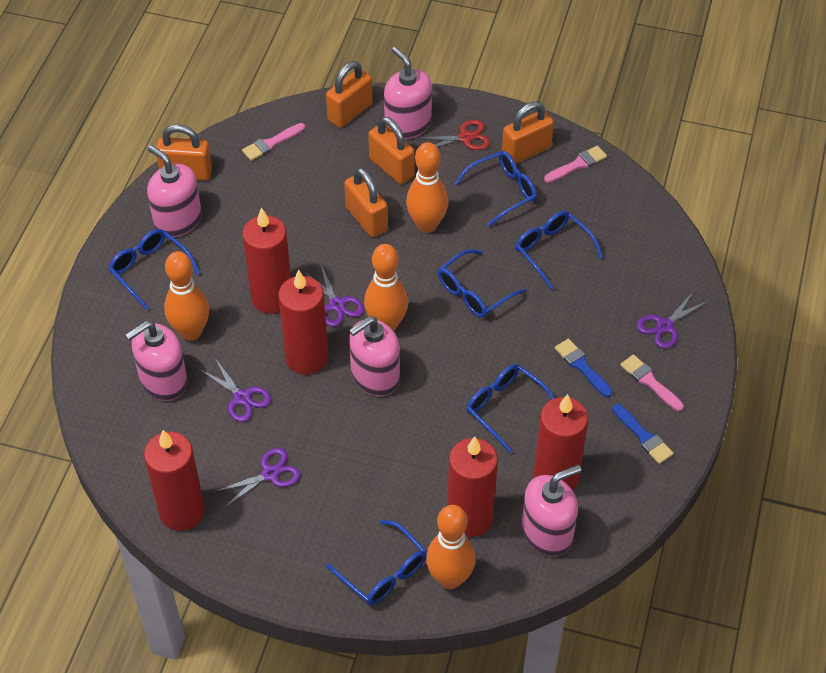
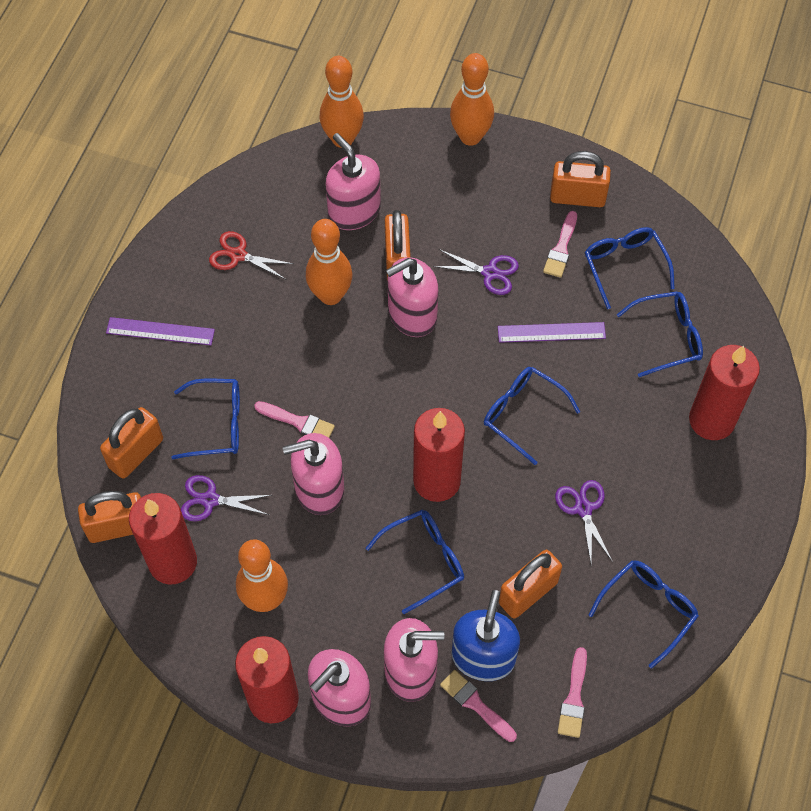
blue brush: [555,339,613,397] [612,403,674,464] = 2 -> none = 0
blue soap dispenser: none = 0 -> [451,590,520,681] = 1
pink brush: [242,123,305,161] [544,146,607,183] [620,354,684,411] = 3 -> [254,401,335,438] [440,670,517,742] [543,211,577,278] [558,647,587,738] = 4
purple ruler: none = 0 -> [106,317,215,345] [498,322,606,343] = 2
purple scissors: [199,358,271,422] [214,448,300,508] [304,265,364,327] [637,292,709,349] = 4 -> [181,475,271,521] [433,249,519,295] [555,480,613,566] = 3
red candle: [144,430,205,531] [242,208,291,314] [278,270,328,375] [447,436,498,537] [534,394,588,490] = 5 -> [129,493,197,584] [235,636,299,723] [413,408,465,502] [689,345,760,440] = 4

